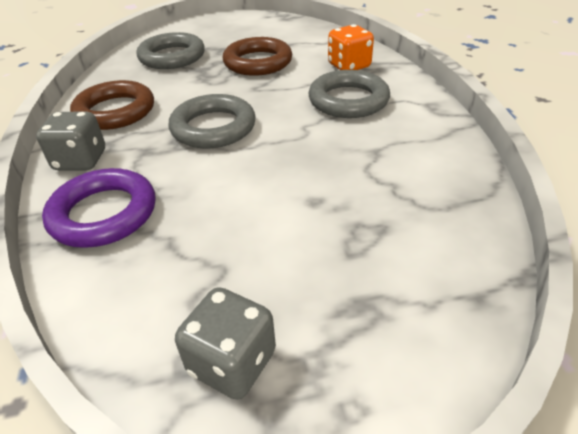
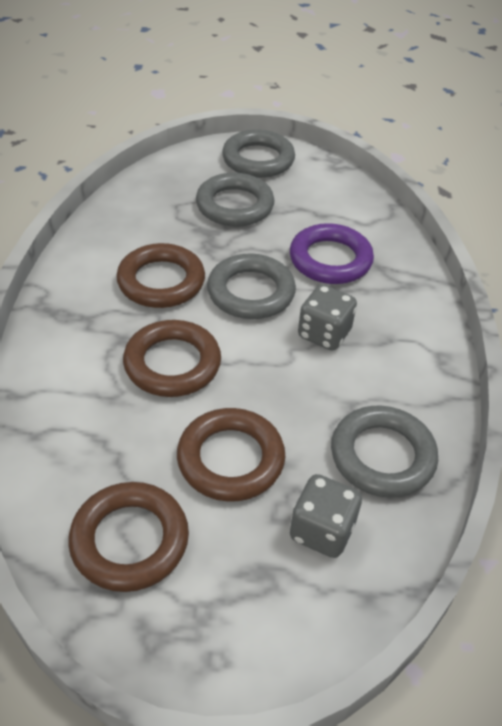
brown ring: [70,80,154,130] [223,37,292,76] = 2 -> [68,482,189,592] [116,243,205,308] [123,320,221,397] [177,408,285,502] = 4
grey ring: [137,32,205,69] [169,94,256,149] [308,70,390,118] = 3 -> [196,173,274,227] [207,254,296,319] [222,130,295,178] [331,405,438,498] = 4
orange dice: [328,24,374,70] = 1 -> none = 0

